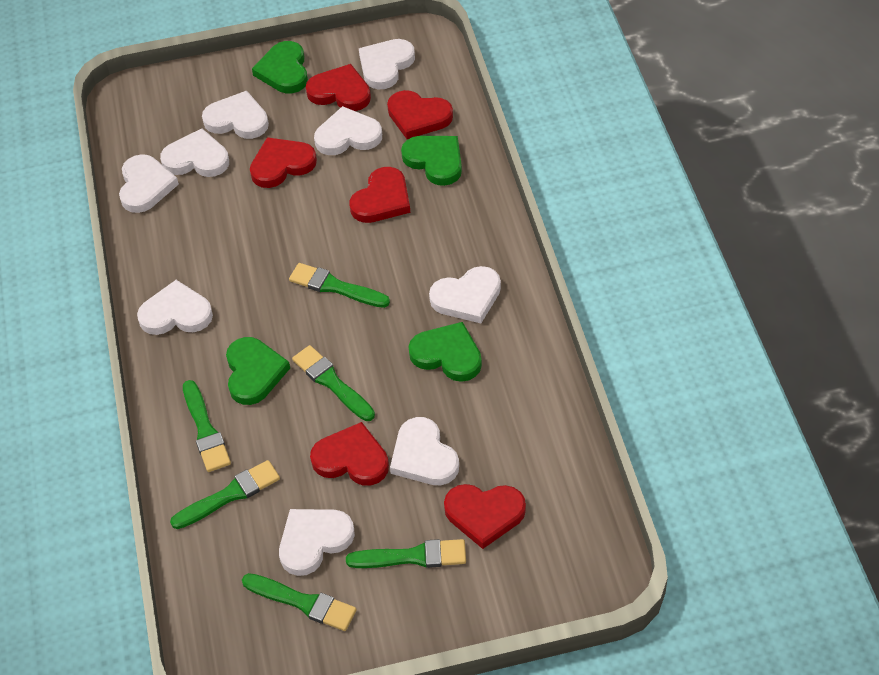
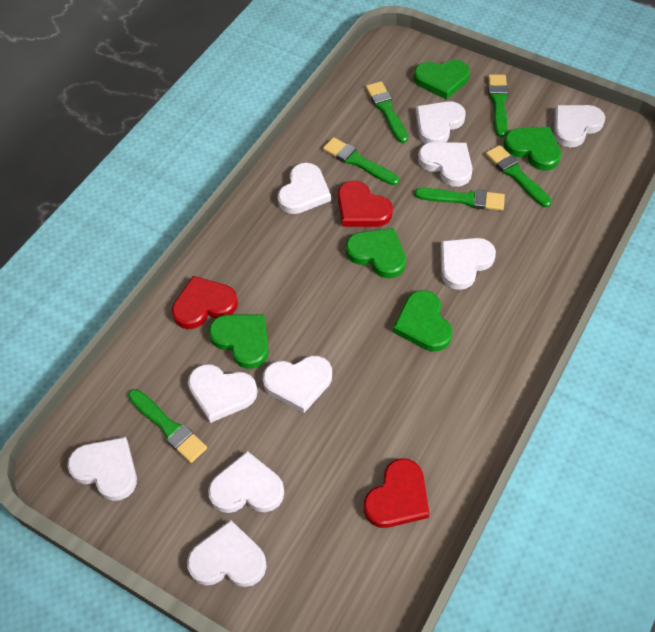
green heart: [226,337,290,405] [252,41,308,93] [401,136,462,186] [408,322,482,382] = 4 -> [209,314,269,369] [346,228,406,278] [393,290,453,352] [414,60,470,100] [504,127,561,171] = 5
red heart: [250,137,317,188] [306,64,371,111] [310,422,389,486] [350,167,410,223] [387,90,453,139] [444,484,526,549] = 6 -> [172,276,238,329] [338,180,393,227] [364,458,429,528] = 3
white heart: [119,154,179,213] [137,280,213,335] [160,129,229,177] [202,91,269,139] [279,509,355,576] [314,106,382,155] [359,39,415,89] [390,417,459,485] [429,266,501,323] = 9 -> [67,437,137,501] [187,520,267,587] [188,364,257,423] [208,451,284,513] [263,355,332,413] [277,163,331,214] [415,101,466,144] [418,142,472,187] [440,238,496,290] [554,105,605,147] = 10

